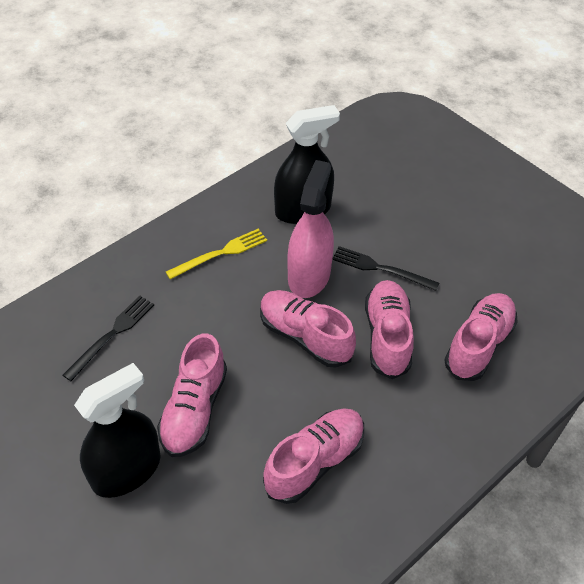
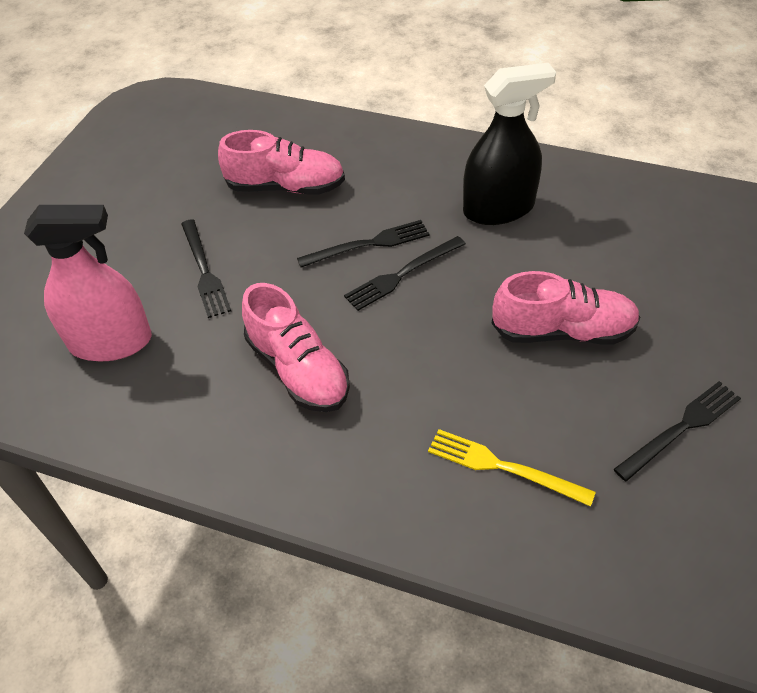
black fork: [63,296,154,381] [332,246,439,291] = 2 -> [181,219,231,318] [297,220,430,267] [344,236,466,311] [613,381,741,482] = 4
black spray bottle: [74,363,161,498] [274,105,340,224] = 2 -> [463,63,556,225] = 1
pink shoe: [157,334,227,457] [260,290,356,368] [263,408,364,504] [365,280,414,379] [444,293,518,381] = 5 -> [218,130,345,195] [242,283,350,412] [491,271,641,344] = 3

